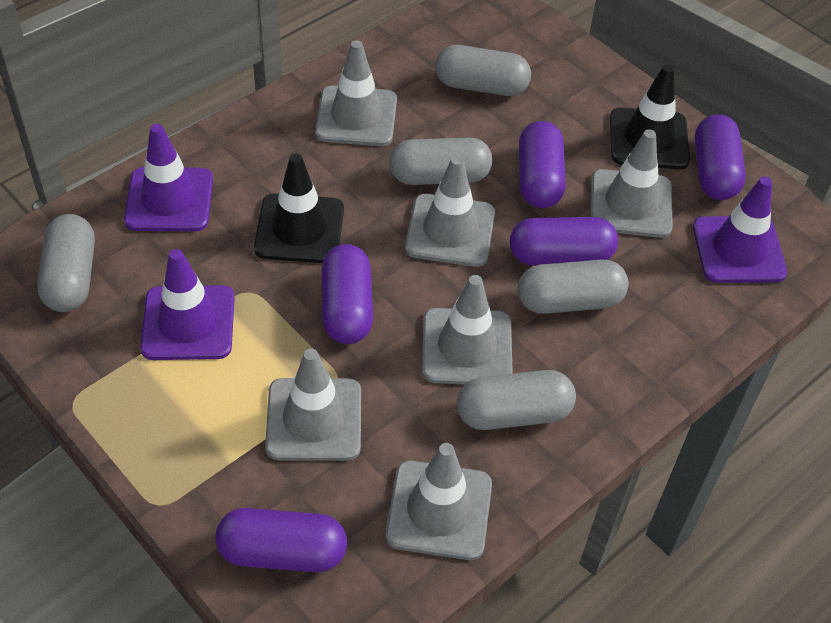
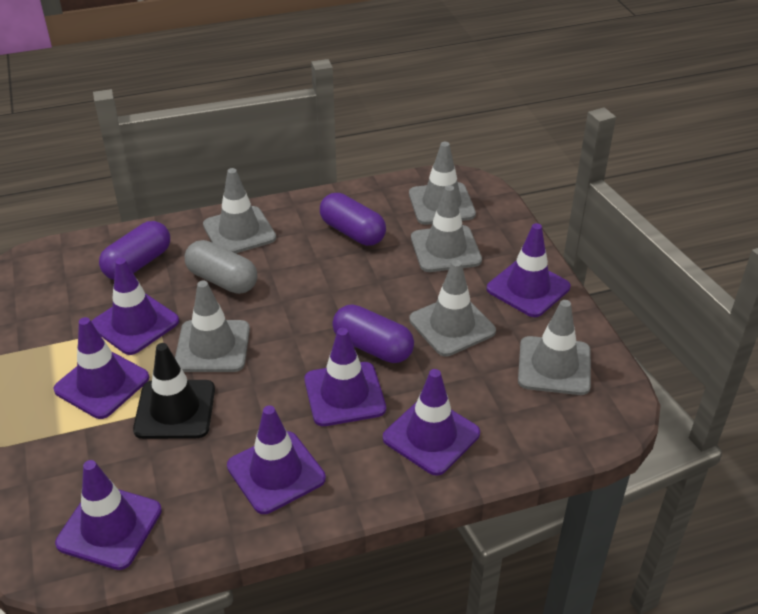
black traffic cone: [254,153,344,263] [610,64,690,169] = 2 -> [133,343,215,439] = 1
grey capsule: [37,214,95,312] [389,137,492,185] [435,45,531,96] [457,370,576,430] [518,259,629,314] = 5 -> [185,240,257,294] = 1
purple capsule: [215,508,347,572] [322,244,373,344] [510,217,618,266] [519,121,566,208] [695,114,746,200] = 5 -> [99,221,170,280] [320,193,386,246] [332,304,414,363] = 3
purple traffic cone: [124,124,213,232] [140,249,235,360] [693,176,787,283] = 3 -> [53,317,149,419] [55,460,162,570] [91,258,179,355] [227,405,326,514] [304,328,386,426] [383,369,480,476] [487,223,570,317] = 7

